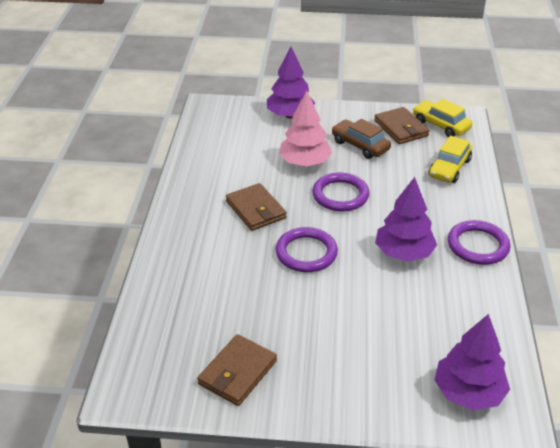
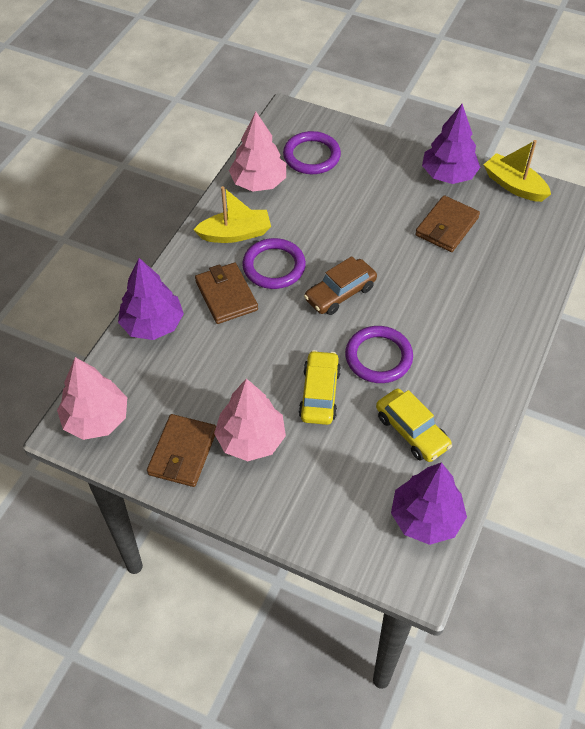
pink tree: [279,91,332,167] = 1 -> [57,357,127,440] [214,378,286,461] [229,112,286,192] = 3
yellow boat: none = 0 -> [193,186,271,243] [484,140,551,202] = 2

